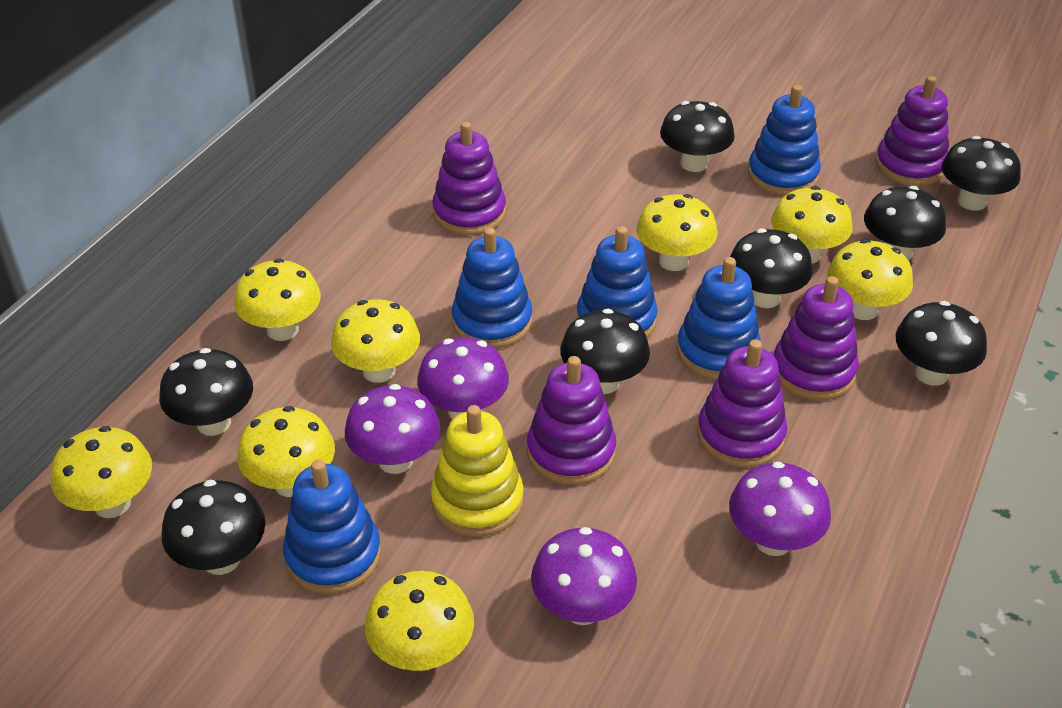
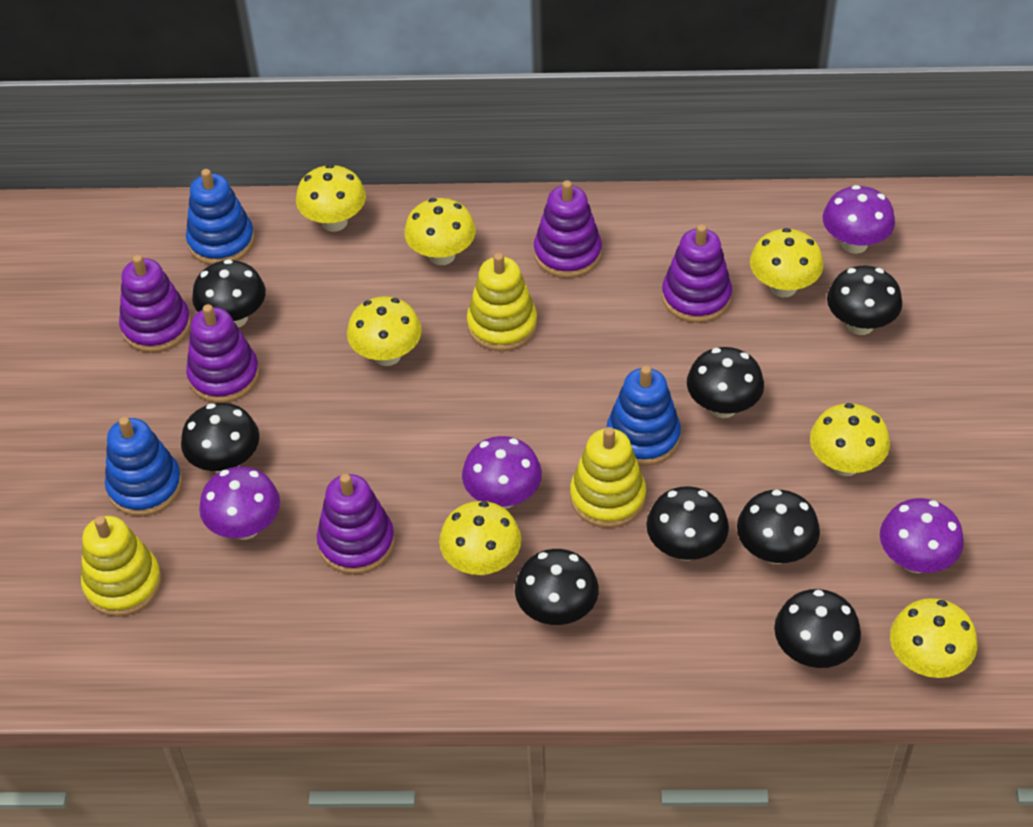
blue stacking toy: [283,460,381,594] [452,227,532,348] [576,226,658,338] [677,257,761,380] [748,85,821,196] = 5 -> [105,417,182,516] [186,169,255,265] [607,366,681,466] = 3
yellow mushroom: [51,426,152,518] [234,258,321,341] [237,406,335,497] [331,299,420,383] [365,571,474,671] [636,194,718,271] [771,186,852,264] [827,239,913,320] = 8 -> [296,164,366,232] [347,296,422,366] [404,198,476,265] [439,501,521,576] [750,228,824,297] [810,403,890,476] [890,598,977,678] = 7
yellow stacking toy: [431,405,524,537] = 1 -> [81,516,162,617] [467,253,537,351] [570,427,646,528] = 3

